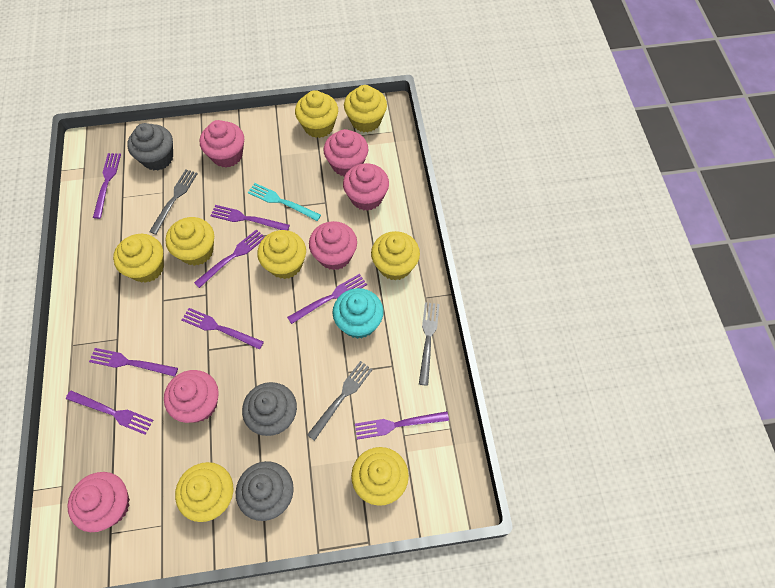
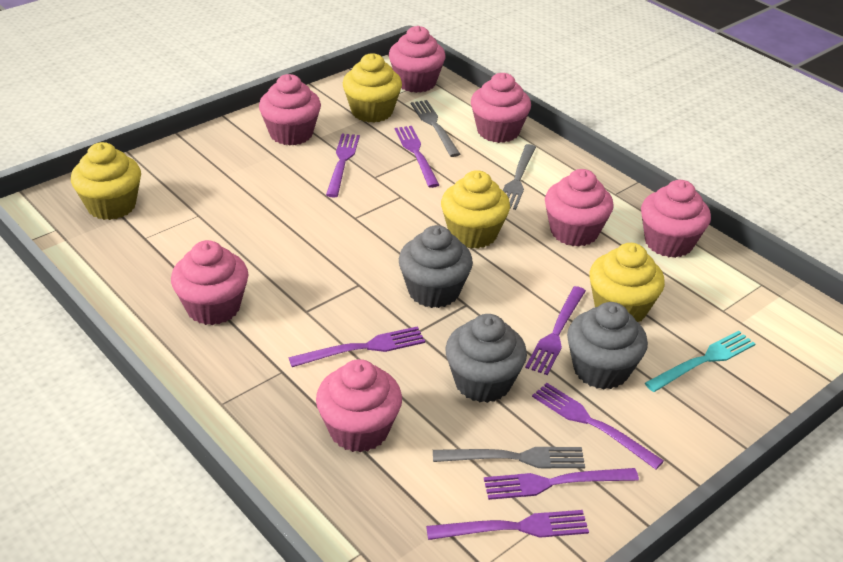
pink cupcake: [67,472,130,532] [164,370,219,423] [200,120,244,168] [309,221,357,270] [324,129,368,177] [343,163,389,211] = 6 -> [171,240,248,325] [259,74,321,145] [316,359,402,452] [389,26,446,93] [471,73,531,143] [545,169,614,247] [641,180,711,258] = 7
purple fork: [66,391,153,435] [89,348,178,377] [93,153,121,219] [182,308,264,350] [194,229,265,288] [210,205,290,230] [287,274,367,324] [355,411,449,440] = 8 -> [288,326,425,367] [326,134,360,198] [395,126,439,188] [426,510,589,540] [484,468,639,500] [525,286,586,375] [532,383,664,470] = 7
turquoise cupcake: [333,288,384,339] = 1 -> none = 0
yellow cupcake: [113,234,164,283] [166,217,214,266] [175,462,233,522] [257,230,306,279] [295,90,338,138] [344,85,387,132] [351,447,409,506] [371,231,420,281] = 8 -> [71,142,141,220] [343,53,402,123] [441,170,510,248] [589,243,665,322] = 4

